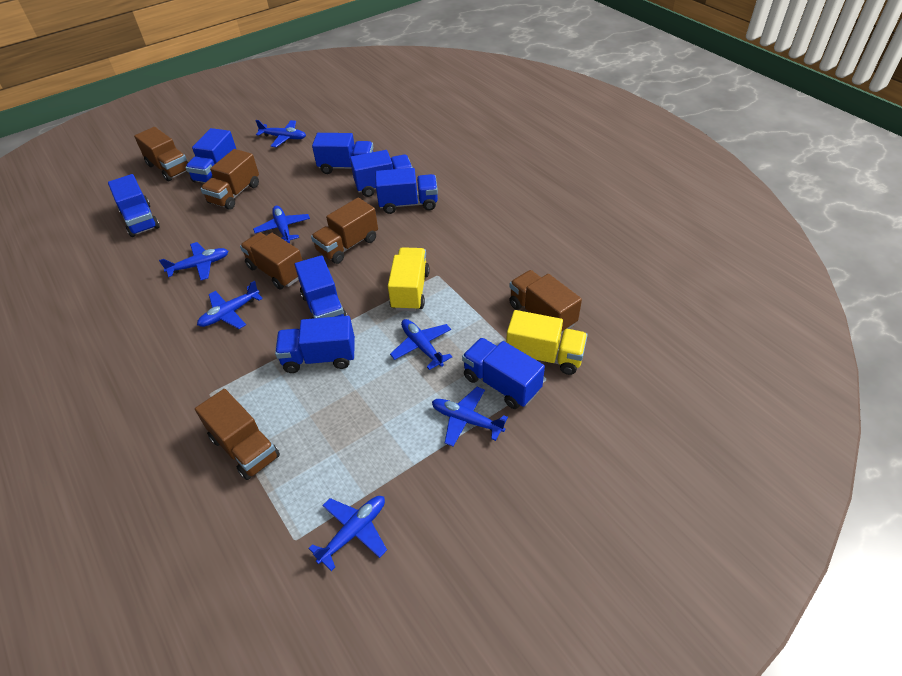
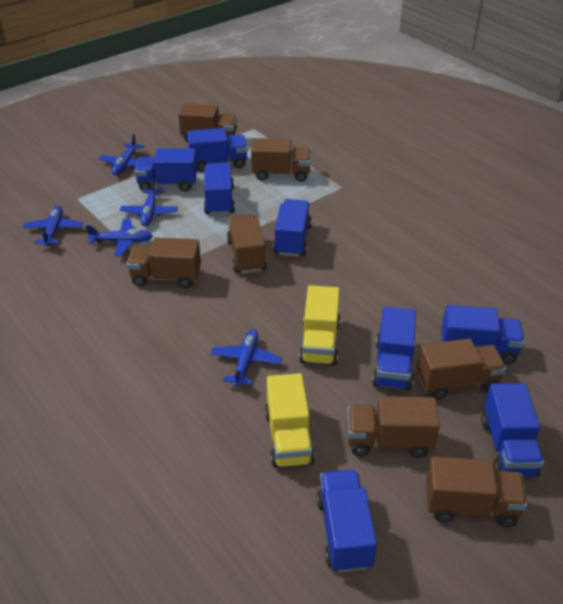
blue plane: [159,242,228,280] [197,281,263,329] [253,205,310,243] [255,120,306,147] [308,496,387,571] [390,319,452,370] [432,387,508,447] = 7 -> [23,206,83,246] [86,219,153,256] [99,134,144,175] [120,179,178,226] [211,329,282,387] = 5
brown truck: [134,127,188,182] [195,389,280,480] [200,149,259,210] [240,232,302,290] [311,198,378,264] [509,270,582,334] = 6 -> [126,237,201,289] [178,103,237,142] [227,214,267,274] [251,138,311,182] [347,396,440,458] [417,338,506,400] [426,456,528,527] = 7

